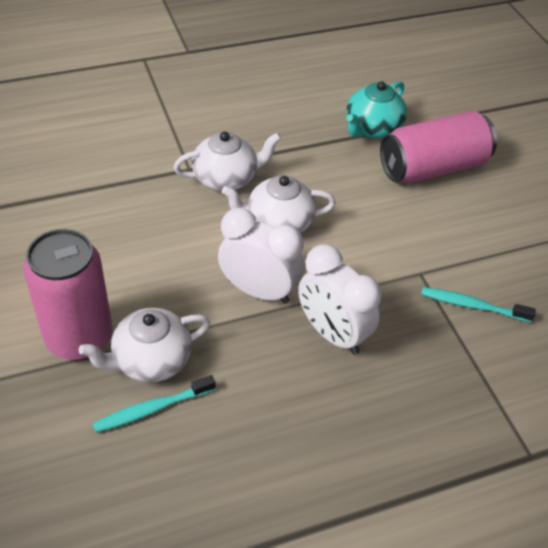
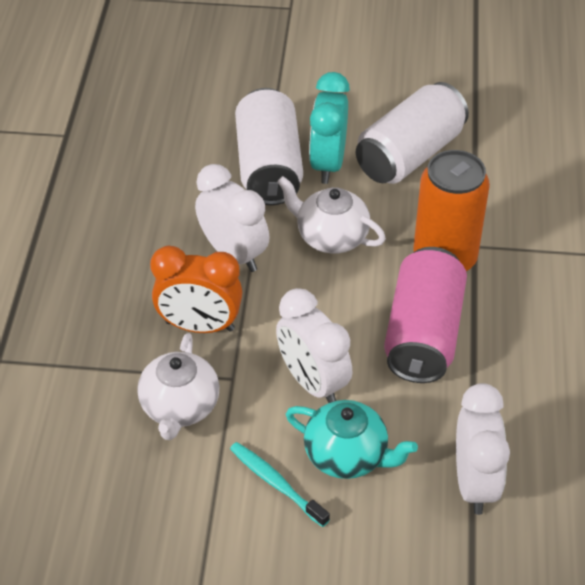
orange can: none = 0 -> [413,150,490,271] = 1
orange clock: none = 0 -> [150,246,242,333] = 1
pink can: [23,229,113,360] [380,111,497,184] = 2 -> [384,247,467,383] = 1
turquoise clock: none = 0 -> [309,72,350,184] = 1
turquoise toothbrush: [93,375,216,432] [421,287,536,322] = 2 -> [230,442,330,527] = 1
white can: none = 0 -> [235,88,303,205] [356,82,469,184] = 2
white clock: [218,208,304,304] [298,244,382,355] = 2 -> [195,164,269,272] [276,288,352,403] [456,383,510,515] = 3
white teapot: [79,308,210,382] [174,132,281,191] [222,175,336,233] = 3 -> [137,333,220,440] [277,176,386,254] = 2

